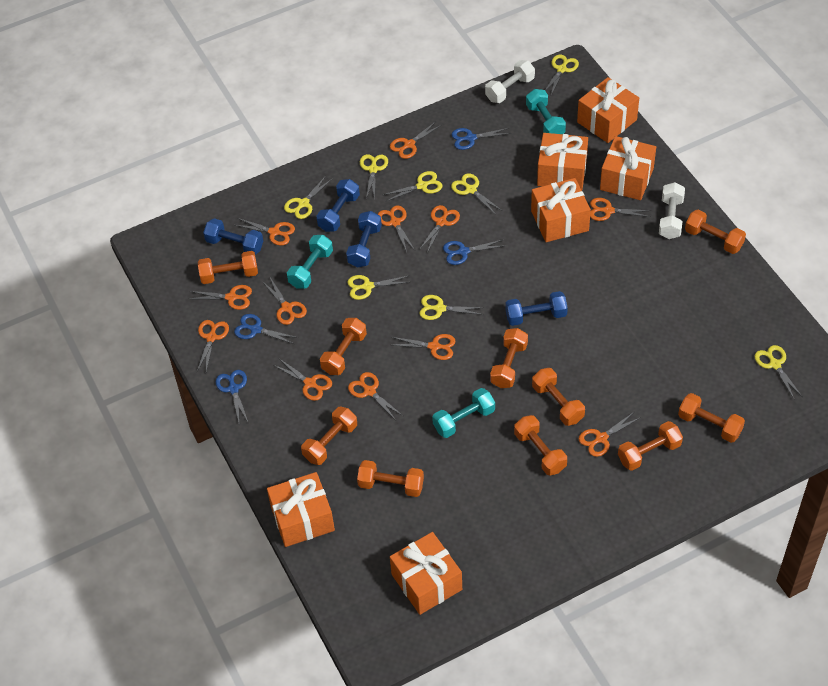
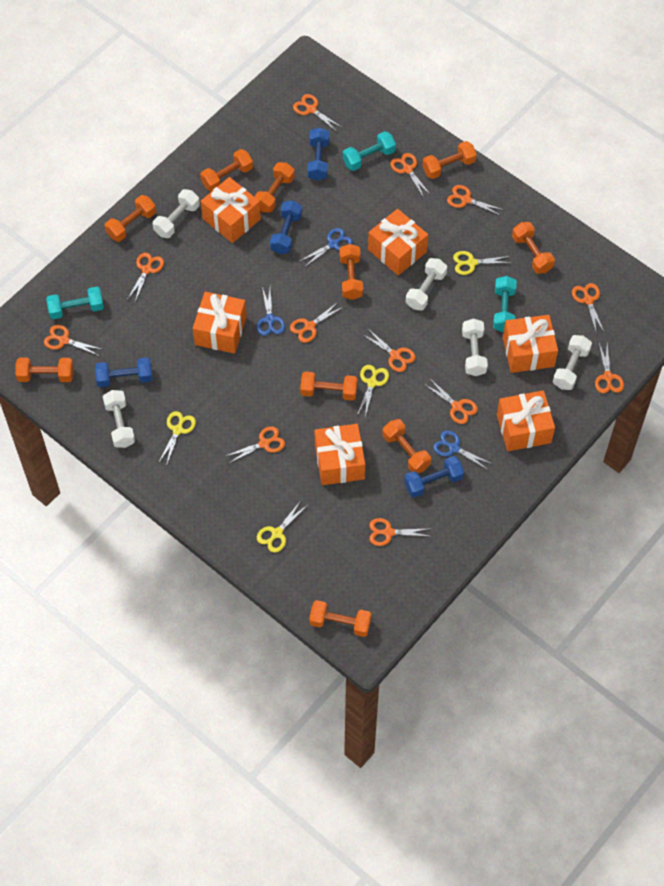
blue scissors: [216,370,248,422] [234,314,298,344] [443,239,504,265] [451,128,511,150] = 4 -> [257,287,285,336] [300,228,353,267] [433,430,492,470] = 3
white dumbbell: [485,60,535,103] [659,182,685,239] = 2 -> [103,390,135,448] [153,189,200,238] [406,258,447,311] [462,319,488,376] [553,335,592,390] = 5
yellow scissors: [284,176,333,219] [347,275,410,300] [360,154,388,200] [383,171,442,202] [419,295,483,320] [451,173,502,215] [545,55,579,95] [754,345,802,399] = 8 -> [159,411,196,466] [257,502,306,553] [357,365,389,417] [453,251,512,275] = 4

